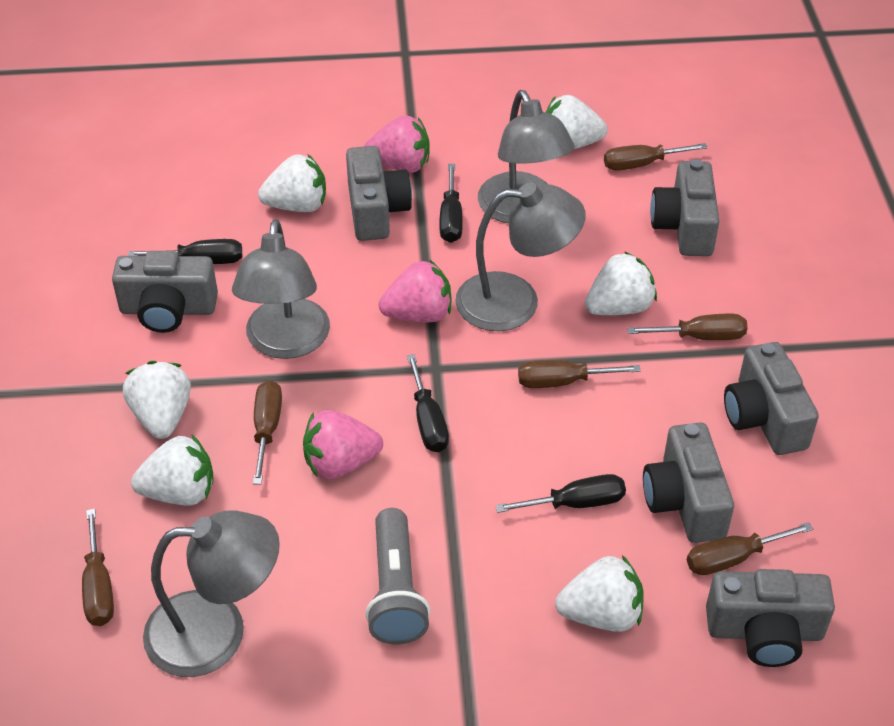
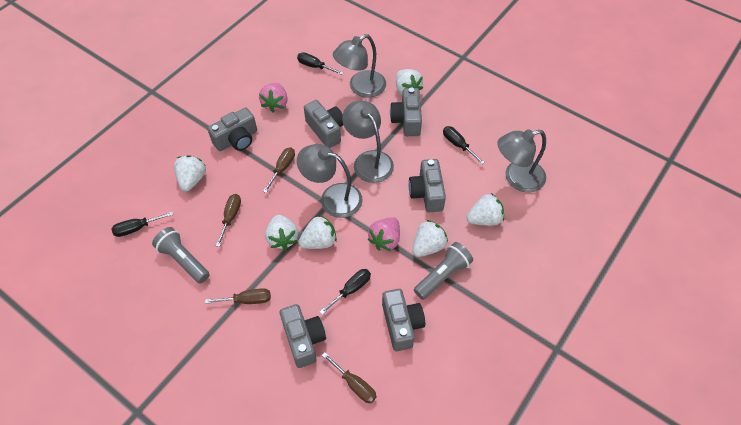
brown screwdriver: [82,509,114,626] [253,380,282,485] [518,360,641,388] [604,143,708,171] [627,314,748,340] [687,522,813,575] = 6 -> [205,288,271,304] [216,194,241,247] [263,147,295,193] [322,352,377,403] = 4
grey flashlight: [365,508,430,644] = 1 -> [152,227,210,284] [414,242,473,300] = 2
pink strawberry: [303,410,383,479] [364,115,430,173] [379,259,451,322] = 3 -> [259,83,288,113] [367,217,400,251] = 2

